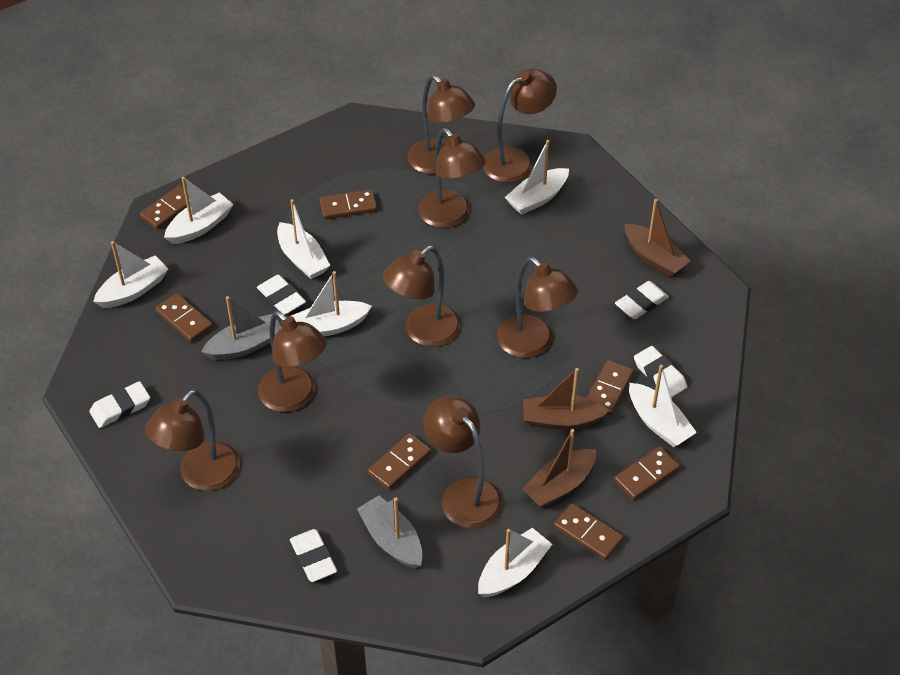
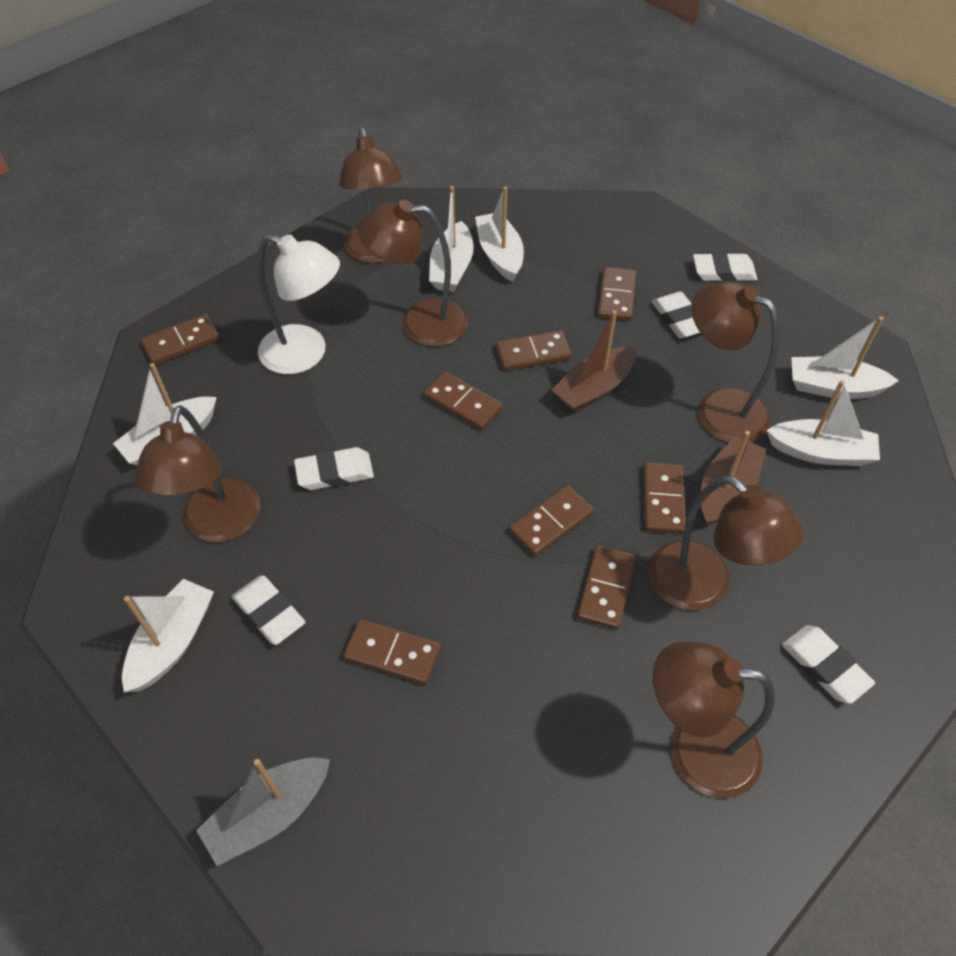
brown boat: [522,429,596,508] [523,368,610,430] [625,199,691,277] = 3 -> [552,310,636,413] [701,431,766,526] = 2
brown domino: [140,185,190,230] [155,293,213,342] [320,189,377,219] [368,433,431,490] [554,503,624,560] [587,360,634,415] [614,447,680,500] = 7 -> [141,314,220,365] [343,619,441,685] [424,372,503,430] [496,330,572,371] [509,485,594,556] [577,545,636,630] [598,267,636,321] [644,462,686,534] = 8
brown lamp: [145,390,240,491] [258,311,327,412] [382,246,461,347] [408,75,475,175] [418,128,486,228] [423,396,503,529] [483,68,557,183] [497,257,578,358] = 8 -> [135,405,261,542] [339,127,403,263] [358,200,468,347] [649,476,804,611] [653,641,775,799] [692,281,779,443] = 6
grey boat: [201,296,282,360] [357,495,423,569] = 2 -> [196,757,330,866] = 1
white boat: [93,241,168,308] [164,177,234,244] [277,199,331,279] [291,271,372,336] [478,528,552,598] [505,140,569,215] [629,365,697,447] = 7 -> [113,363,217,465] [122,579,214,692] [429,186,474,292] [475,187,524,282] [767,380,880,466] [791,316,899,399] = 6
white lamp: none = 0 -> [258,234,340,374] = 1

